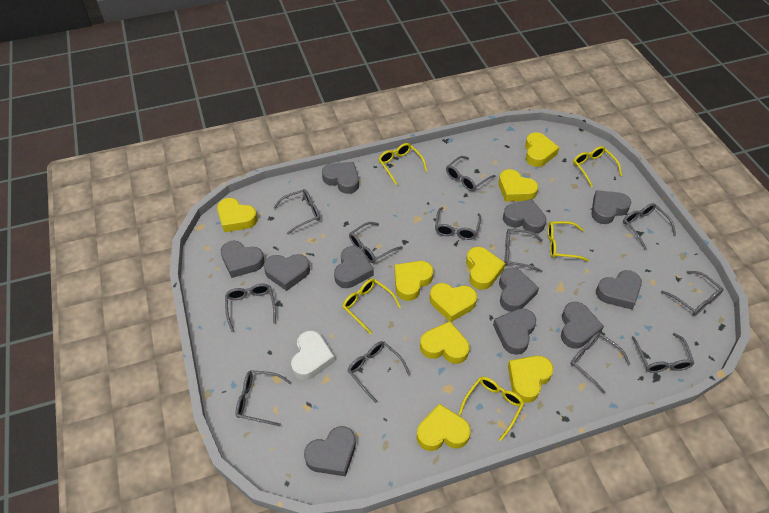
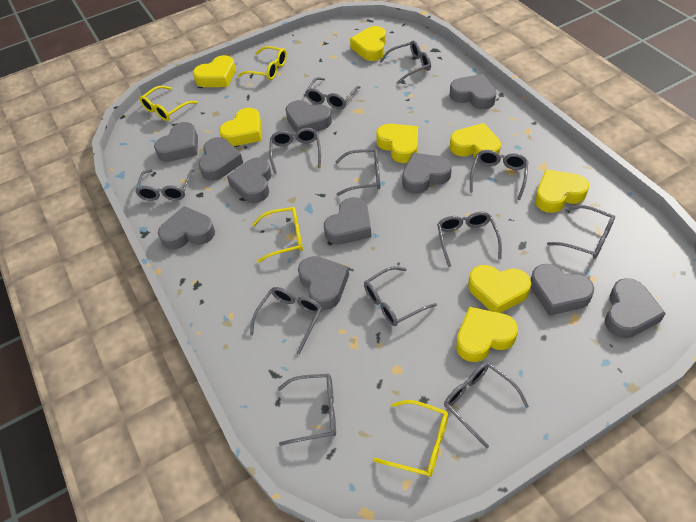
white heart: [291,331,335,380] = 1 -> none = 0
yellow glasses: [342,279,401,334] [378,143,427,185] [458,377,524,441] [548,221,589,262] [573,146,622,187] = 5 -> [140,86,198,121] [238,46,287,80] [252,207,303,263] [373,400,448,477] = 4
yellow heart: [217,198,258,232] [395,261,433,301] [417,403,471,451] [420,321,469,364] [430,283,477,322] [466,247,505,290] [499,169,538,202] [508,356,553,403] [525,132,560,167] = 9 -> [193,55,236,87] [219,108,261,146] [350,26,386,61] [376,124,418,163] [450,123,501,157] [456,307,518,362] [468,265,531,313] [535,169,589,213] = 8

